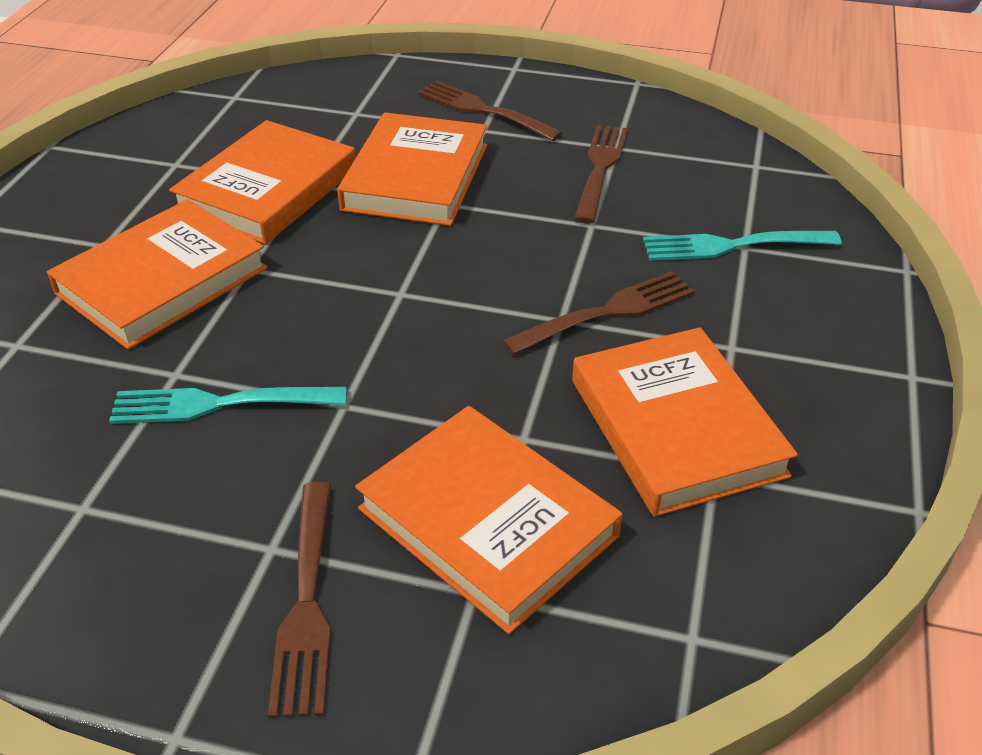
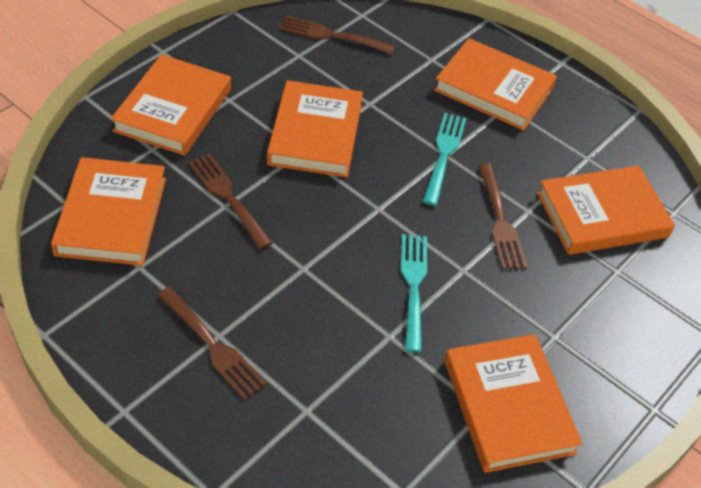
orange book: [47,199,267,349] [169,120,356,244] [337,112,487,226] [355,406,622,634] [572,327,798,517] = 5 -> [51,157,166,266] [111,54,231,156] [267,80,363,177] [434,38,557,130] [444,334,583,473] [537,166,675,255] = 6

